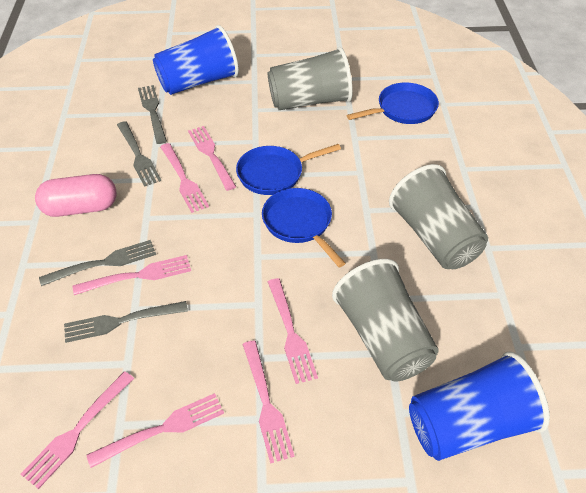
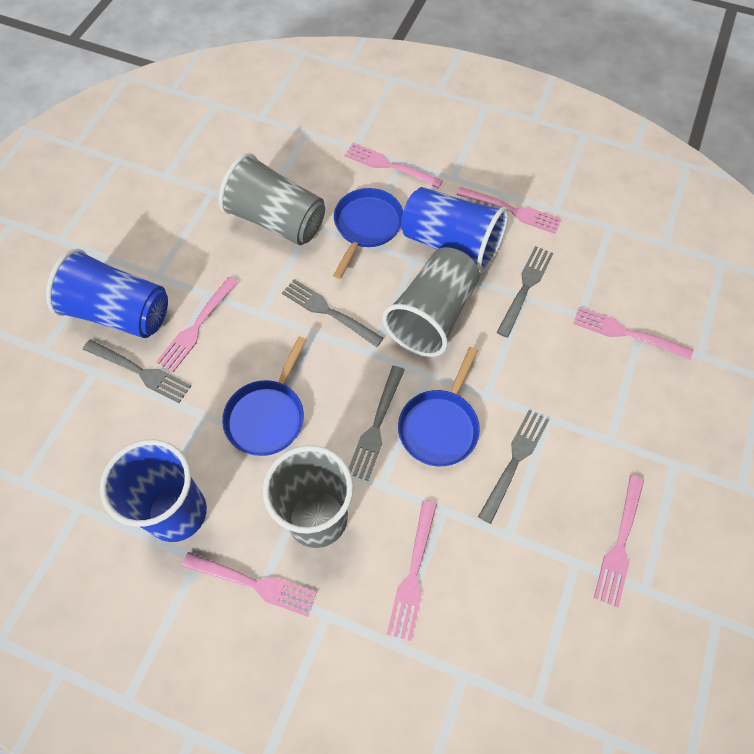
blue cup: [153,25,239,95] [409,351,550,461] = 2 -> [46,249,168,338] [100,439,207,542] [401,187,508,273] = 3
grey fork: [39,240,156,286] [64,301,188,343] [117,121,161,187] [138,85,167,144] = 4 -> [83,339,191,403] [282,279,384,347] [349,366,405,481] [478,410,549,524] [496,246,553,338] = 5
pink capsule: [35,174,117,217] = 1 -> none = 0

